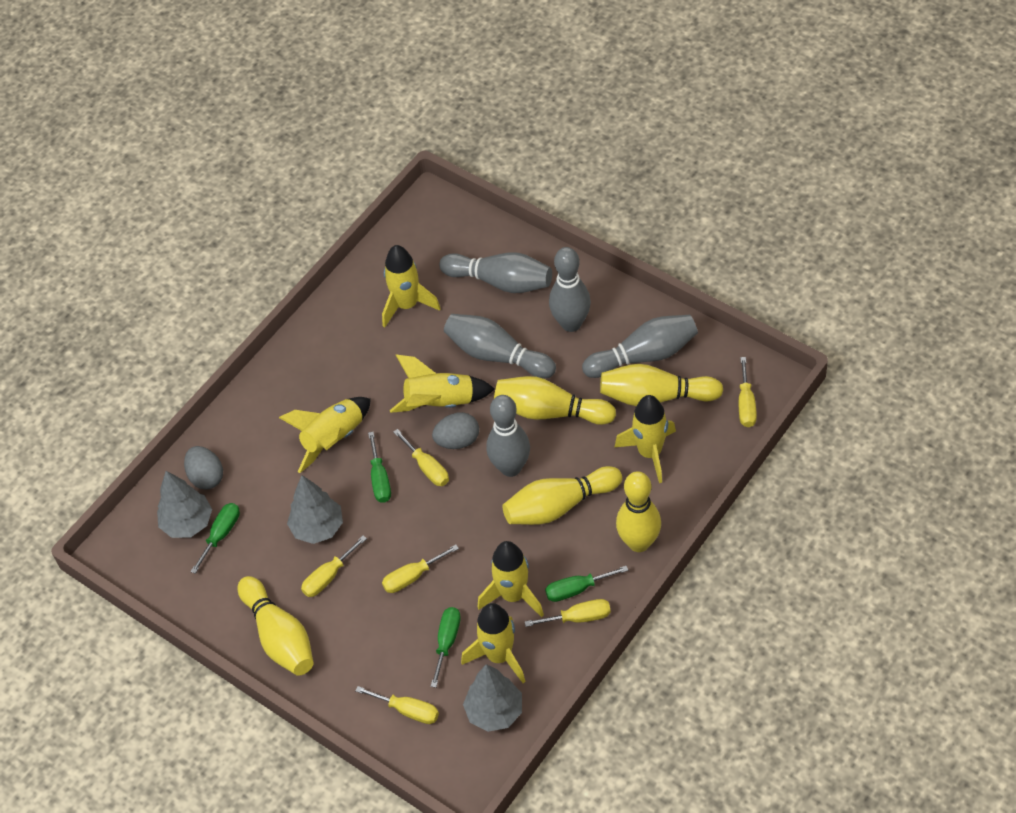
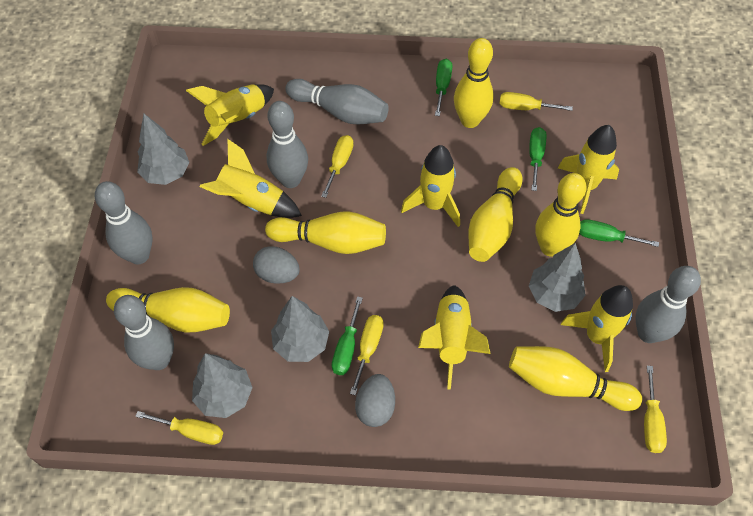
grey tree: [157,471,212,538] [287,475,343,544] [463,664,522,732] = 3 -> [137,114,189,185] [192,353,253,418] [271,296,329,362] [529,243,586,312] = 4
yellow bowling pin: [238,576,314,676] [494,376,616,425] [502,466,622,525] [600,364,723,406] [616,471,661,552] = 5 -> [106,287,230,332] [265,211,386,254] [454,38,494,128] [468,167,523,262] [509,346,642,411] [536,173,587,257] = 6
yellow screwdriver: [301,536,367,597] [355,686,439,724] [382,545,459,593] [393,429,449,486] [525,599,611,627] [739,357,757,427] = 6 -> [135,411,223,445] [321,135,354,198] [350,315,383,395] [499,92,573,111] [644,366,667,453] = 5

